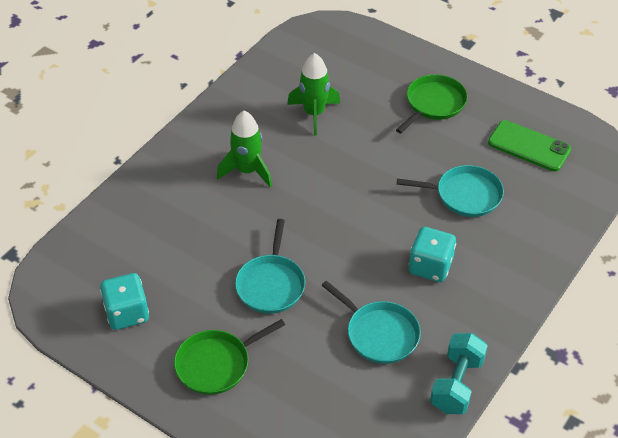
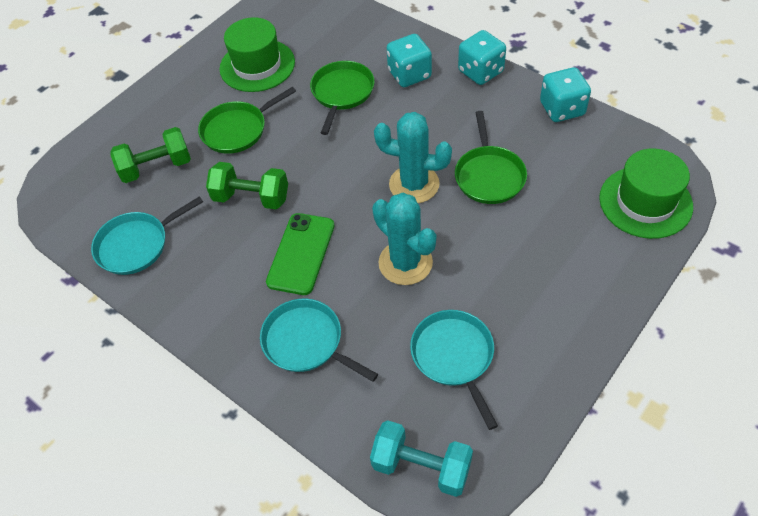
green dumbbell: none = 0 -> [110,127,191,183] [206,162,288,209] = 2
green hat: none = 0 -> [219,17,295,92] [599,148,693,239] = 2
green pan: [174,319,285,395] [396,74,468,133] = 2 -> [198,87,296,154] [310,61,375,135] [455,111,527,204] = 3
green rocket: [217,111,272,187] [287,53,340,135] = 2 -> none = 0
turquoise cactus: none = 0 -> [372,193,436,285] [374,112,452,203] = 2
turquoise dice: [100,273,149,330] [409,227,456,282] = 2 -> [387,34,432,87] [458,30,506,85] [540,67,591,122] = 3

